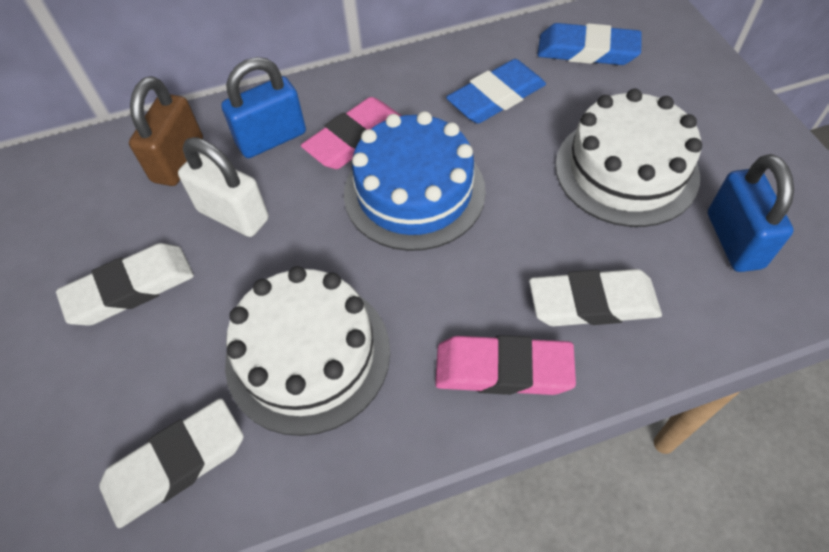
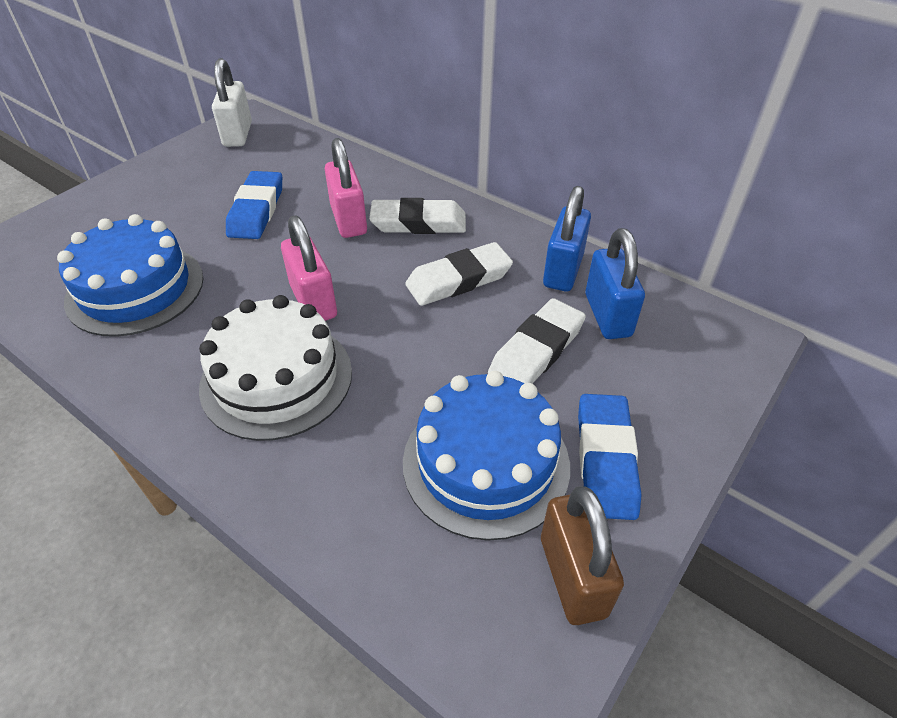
blue cake: [344,111,486,251] = 1 -> [57,214,204,337] [403,371,570,541] = 2
pink eraser: [301,97,402,169] [435,335,576,395] = 2 -> none = 0
pink padlock: none = 0 -> [281,215,337,321] [325,138,367,238] = 2
white cake: [225,266,390,436] [555,89,702,227] = 2 -> [199,295,352,441] = 1

